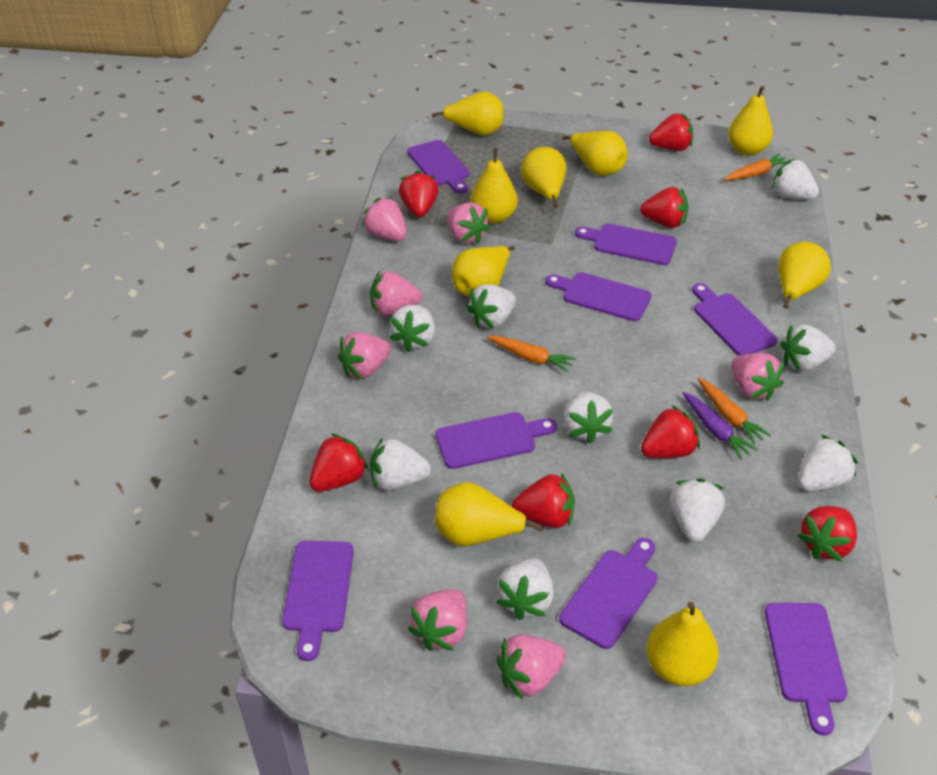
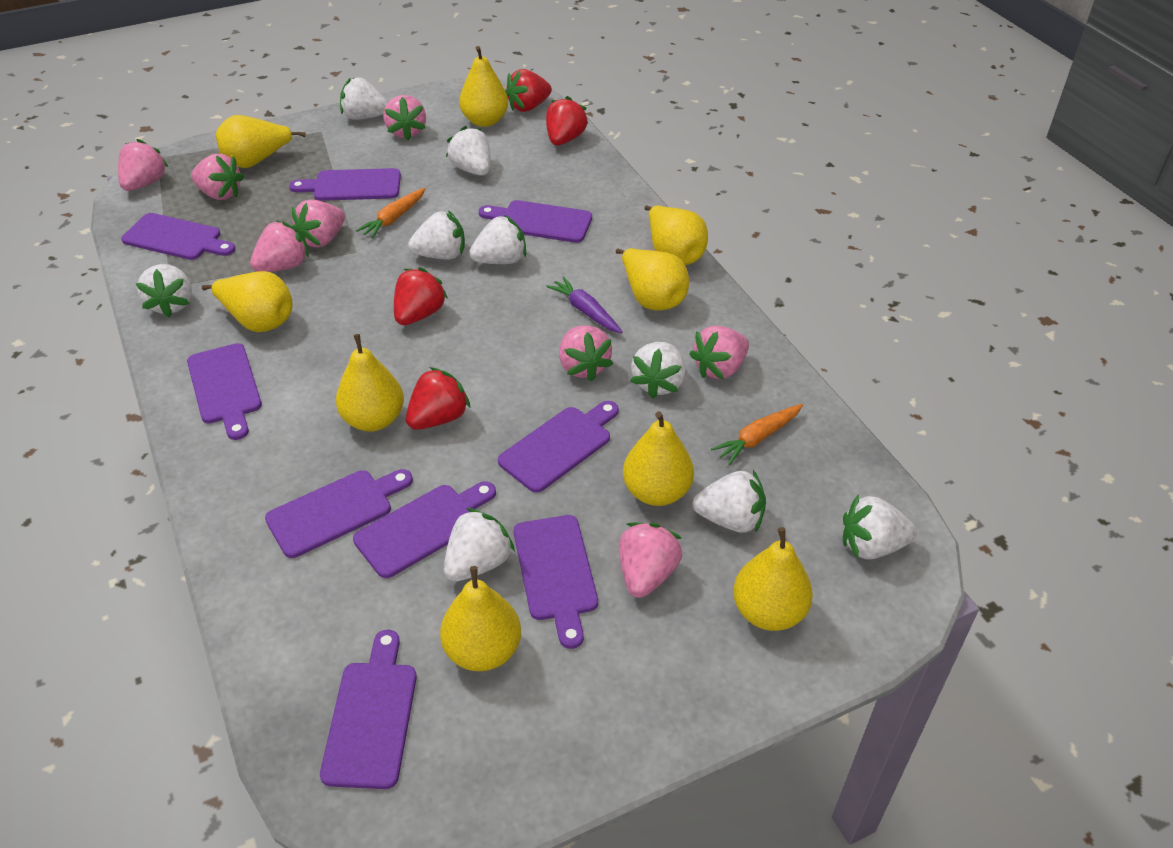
orange carrot: [486,336,576,372] [697,378,771,445] [724,154,788,180] = 3 -> [356,188,425,239] [711,404,803,465] = 2
pink strawberry: [338,332,391,379] [362,197,407,241] [370,271,422,315] [408,589,467,651] [447,202,490,244] [496,634,566,700] [731,353,784,401] = 7 -> [118,139,168,191] [191,154,244,200] [250,220,309,272] [292,200,345,248] [383,95,426,140] [559,326,613,381] [619,522,682,598] [689,326,749,379] = 8
purple cutting board: [282,541,354,661] [407,140,470,194] [435,412,557,469] [545,272,651,321] [559,538,657,649] [575,223,677,265] [692,283,777,356] [765,603,848,736] = 8 -> [121,213,235,260] [187,343,262,440] [265,469,413,558] [289,168,401,201] [320,630,417,789] [353,481,496,578] [479,200,592,243] [498,401,619,493] [514,515,598,649] = 9
red strawberry: [310,433,369,492] [399,171,439,217] [512,473,575,528] [640,187,689,228] [641,406,700,458] [649,113,693,151] [797,506,857,562] = 7 -> [394,267,448,325] [406,367,470,430] [505,69,552,112] [546,96,588,145] = 4

